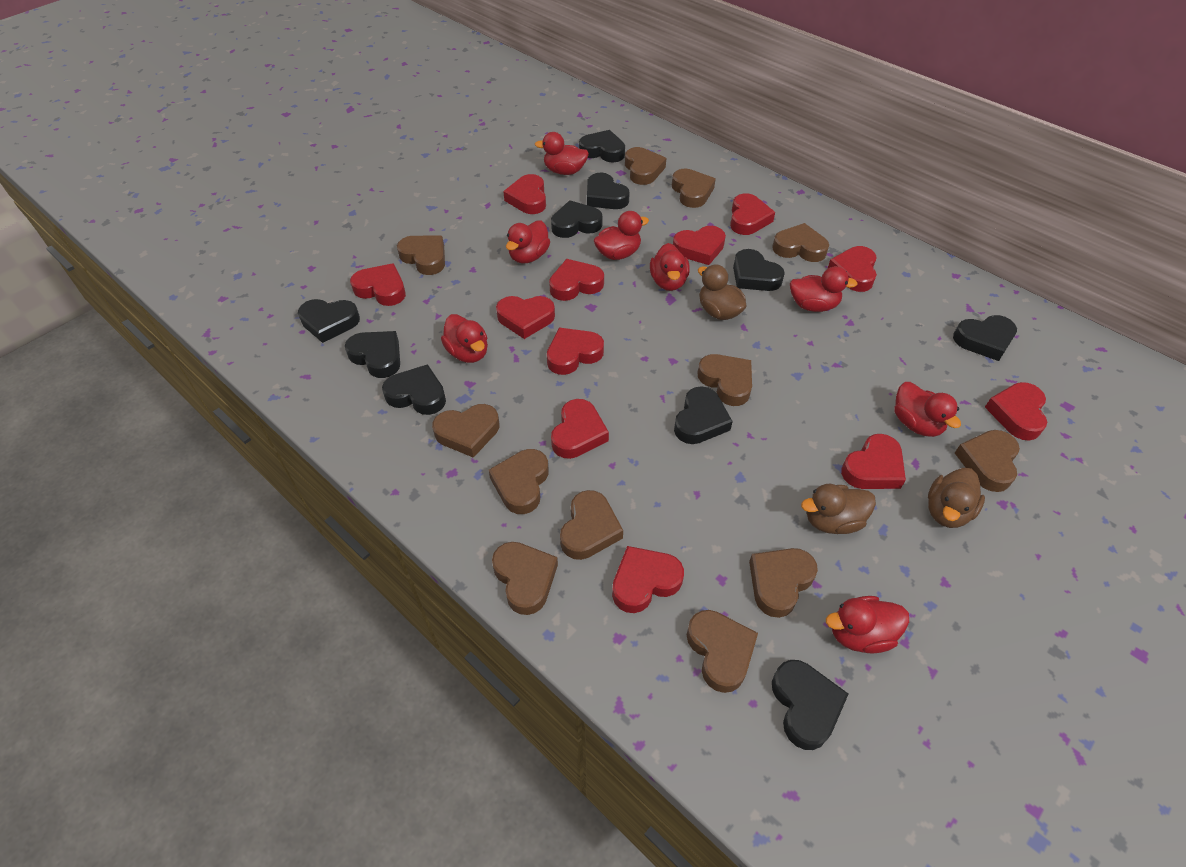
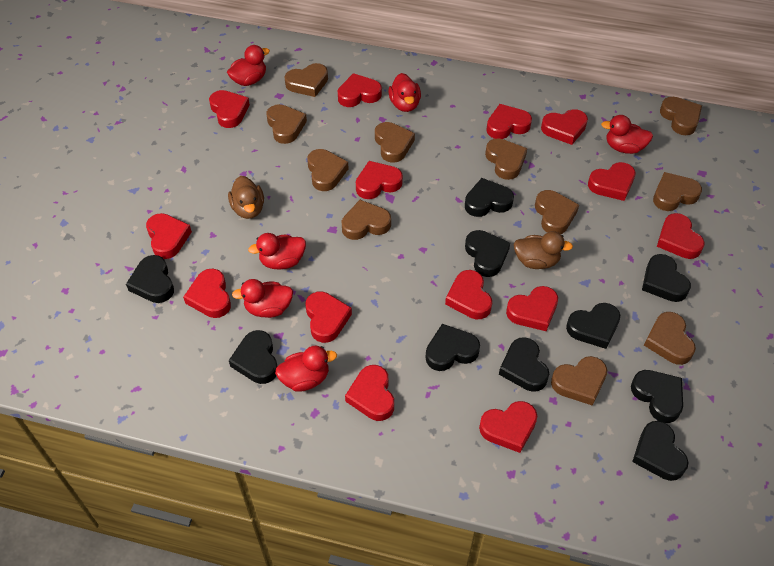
brown duck: [698,264,746,320] [801,484,876,534] [928,468,985,528] = 3 -> [228,176,264,219] [514,231,573,269] = 2
brown heart: [397,236,445,275] [432,404,499,458] [489,449,549,514] [492,542,558,615] [560,490,623,560] [625,147,666,185] [672,169,716,208] [687,610,758,693] [697,354,752,406] [749,548,818,618] [772,223,829,262] [955,430,1020,492] = 12 -> [266,104,307,144] [284,63,328,97] [307,149,349,191] [342,200,391,240] [375,122,415,163] [485,138,527,180] [535,190,579,234] [551,356,607,406] [644,312,696,365] [653,172,702,211] [660,97,702,135] = 11
red duck: [441,314,488,363] [506,220,550,264] [535,132,589,175] [594,211,649,260] [650,243,690,291] [790,266,858,312] [826,596,909,654] [895,382,961,437] = 8 -> [227,45,270,86] [232,279,293,318] [248,233,306,269] [275,346,337,392] [388,73,421,112] [601,115,653,154] = 6
red heart: [350,263,406,306] [496,296,555,339] [503,174,546,214] [547,328,604,375] [549,259,604,301] [551,399,609,459] [612,546,684,613] [673,226,726,265] [730,193,775,235] [828,246,877,292] [841,434,906,489] [985,382,1047,441] = 12 -> [146,213,192,259] [183,269,231,318] [209,90,250,128] [305,291,352,343] [338,73,382,107] [345,365,394,421] [356,161,403,199] [445,270,492,320] [479,401,537,453] [486,104,532,139] [506,286,558,331] [541,109,588,145] [588,162,635,201] [657,213,705,259] = 14

